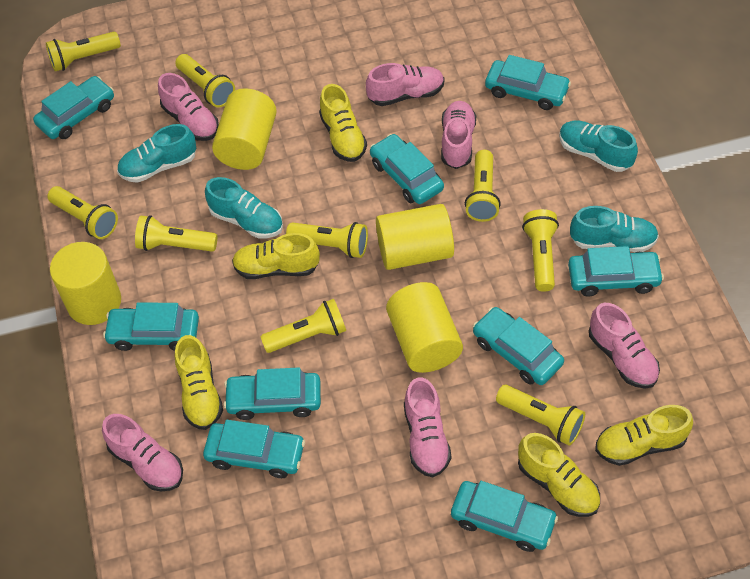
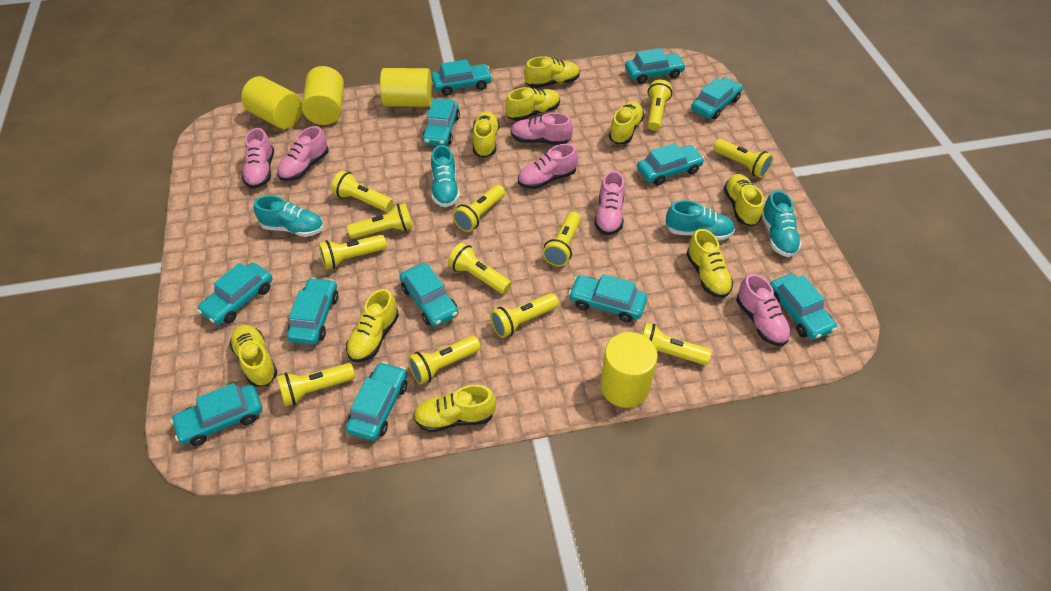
turquoise car: [33,76,114,139] [103,302,199,351] [203,420,305,478] [224,368,321,420] [370,134,444,204] [451,481,558,552] [473,307,564,385] [485,55,571,110] [568,246,664,296] = 9 -> [171,383,262,446] [197,263,272,325] [287,277,338,345] [346,362,407,441] [400,263,458,327] [422,99,460,146] [431,59,493,96] [568,274,647,322] [625,48,686,84] [637,143,704,186] [691,77,743,120] [770,274,837,340] = 12
yellow flashlight: [46,32,121,71] [47,186,118,239] [135,215,217,252] [175,54,235,107] [260,299,346,353] [286,222,368,258] [465,150,501,222] [496,385,585,446] [522,209,559,292] = 9 -> [277,363,355,406] [319,235,387,270] [331,170,393,212] [347,203,413,239] [408,336,481,384] [448,242,512,294] [453,185,505,232] [490,293,559,338] [542,212,581,266] [641,323,712,365] [648,80,672,131] [713,139,773,178] = 12
yellow shoe: [175,335,223,430] [232,233,320,279] [319,84,367,162] [518,433,600,517] [595,405,693,466] = 5 -> [229,325,277,387] [346,289,399,362] [413,385,496,432] [473,111,499,158] [506,87,560,121] [524,56,580,88] [609,101,644,144] [686,229,733,298] [724,174,764,226] = 9

